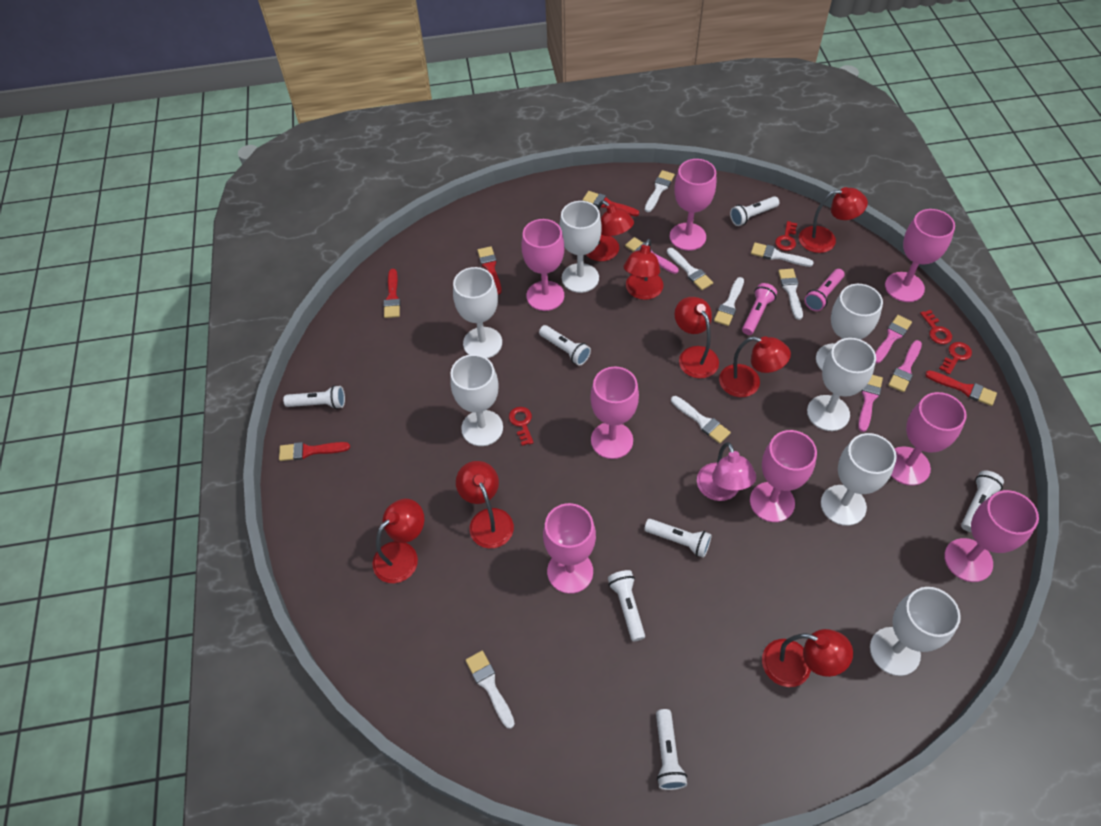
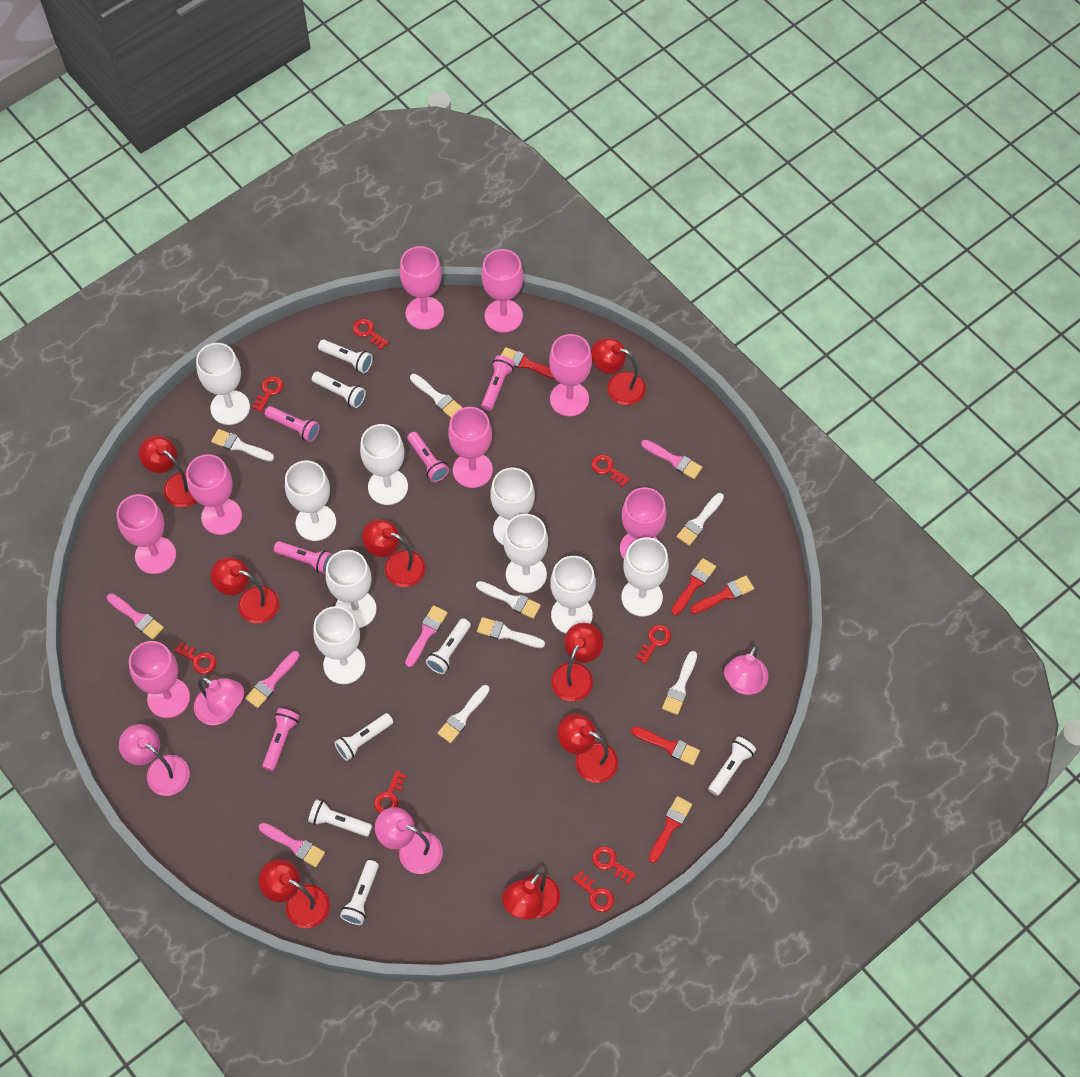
pink brush: [625,237,679,274] [858,375,883,432] [875,315,912,363] [888,340,922,392] = 4 -> [107,593,164,640] [245,651,300,708] [259,823,325,867] [405,605,448,667] [641,440,702,479] = 5
pink flashlight: [742,283,777,335] [804,269,844,311] = 2 -> [262,708,300,771] [265,406,320,442] [274,541,332,574] [407,432,449,482] [481,355,515,411] = 5
pink lamp: [697,442,756,501] = 1 -> [119,724,190,796] [194,677,244,725] [375,807,443,874] [724,645,768,695] = 4
red key: [509,407,534,446] [775,221,797,251] [920,310,952,344] [939,342,972,374] = 4 -> [174,642,216,674] [252,376,283,412] [353,319,389,350] [374,771,407,813] [573,870,614,912] [591,455,630,487] [592,846,636,885] [636,625,671,663] = 8
white goblet: [450,354,503,446] [453,267,502,358] [559,201,602,293] [807,338,876,431] [816,284,883,370] [821,433,897,526] [870,587,961,676] = 7 -> [196,343,250,425] [285,461,336,541] [313,606,365,684] [326,550,376,628] [360,424,408,505] [490,468,535,546] [503,514,548,593] [550,556,596,633] [621,537,669,617] = 9

